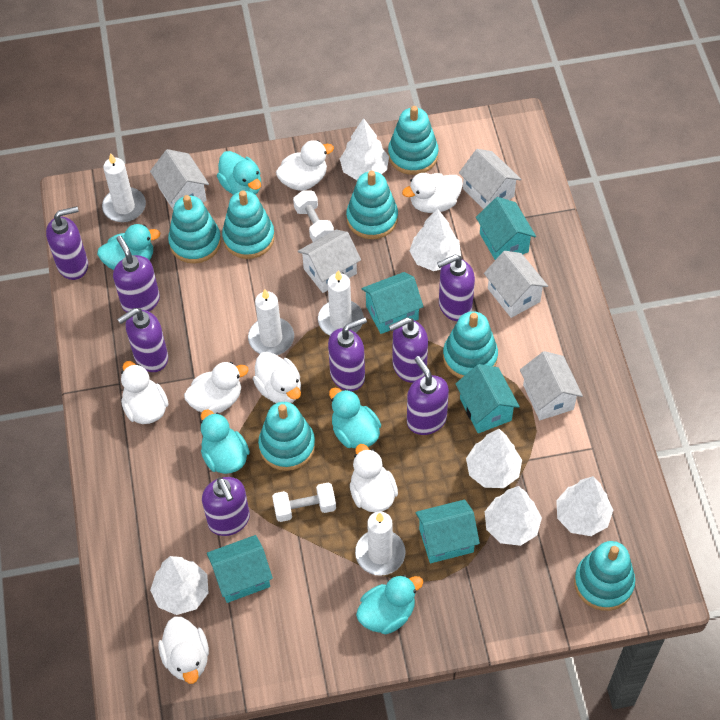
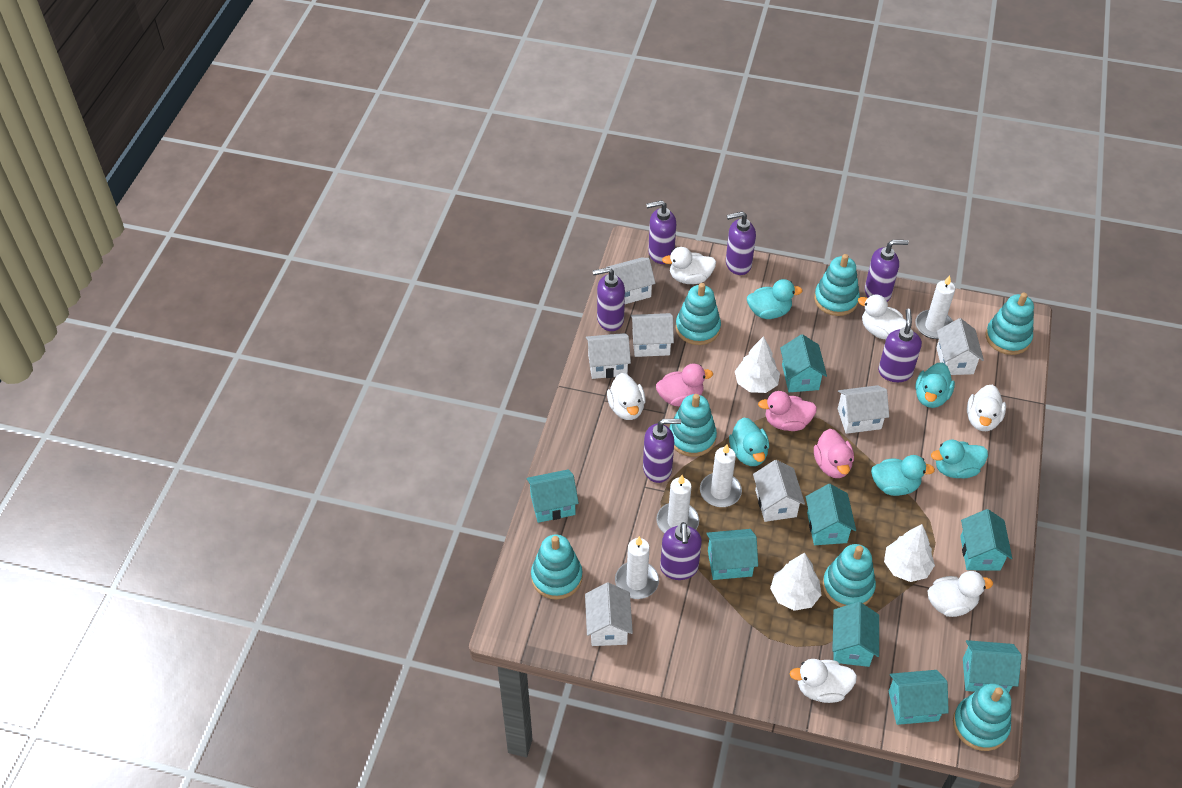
pink duck: none = 0 -> [656,364,713,406] [758,391,817,431] [814,429,854,478] = 3
purple soap dispenser: [46,206,88,280] [113,236,160,312] [117,308,168,372] [202,477,250,536] [328,317,367,391] [389,317,428,383] [407,356,449,435] [437,254,475,321] = 8 -> [593,267,625,331] [643,419,681,483] [646,200,676,264] [660,522,702,580] [726,211,756,275] [865,240,909,302] [878,308,922,382] = 7
turquoise house: [207,535,273,603] [361,272,424,334] [416,500,480,563] [456,364,520,433] [476,197,536,260] = 5 -> [526,469,579,523] [706,529,758,580] [780,334,827,392] [806,484,856,545] [832,602,879,667] [889,670,949,725] [960,509,1012,570] [963,640,1022,692] = 8
white duck: [121,361,169,424] [158,616,209,684] [184,362,249,414] [253,352,301,403] [276,140,334,191] [350,444,398,512] [402,173,463,213] = 7 -> [607,373,646,420] [662,247,716,284] [789,659,857,703] [858,294,906,339] [928,571,993,617] [967,385,1006,431] = 6
white dumbbell: [272,483,336,522] [293,191,334,242] = 2 -> none = 0
white house: [150,149,209,209] [298,229,361,293] [459,149,521,209] [484,251,548,318] [520,351,583,420] = 5 -> [585,582,633,646] [586,333,631,379] [606,258,656,304] [631,313,674,357] [753,460,805,522] [838,385,889,434] [936,318,984,375] = 7
white tree: [150,556,209,615] [340,118,389,180] [410,208,461,271] [466,429,522,488] [485,486,542,546] [556,476,613,536] = 6 -> [735,336,780,393] [770,552,821,611] [884,524,935,582] = 3

